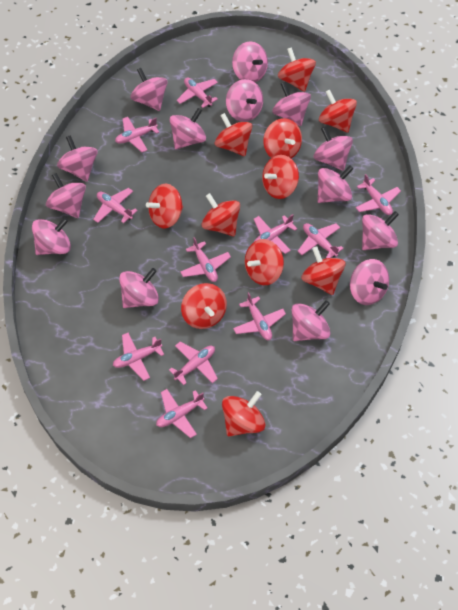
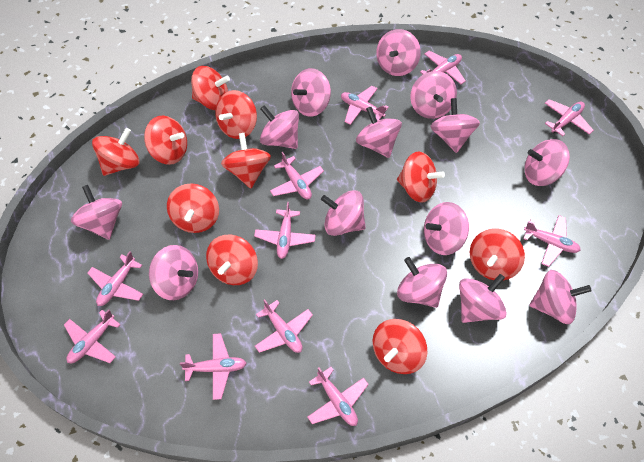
red spinning top: [146,184,183,228] [181,283,227,329] [202,193,240,236] [215,113,252,156] [222,391,265,436] [245,239,284,285] [262,155,299,199] [263,118,302,158] [278,47,316,92] [301,246,346,295] [319,90,357,133] = 11 -> [92,128,140,176] [144,116,187,165] [167,183,219,233] [191,66,230,110] [206,235,258,285] [215,90,257,139] [221,133,271,188] [373,319,427,374] [397,151,445,203] [470,228,525,280] = 10

